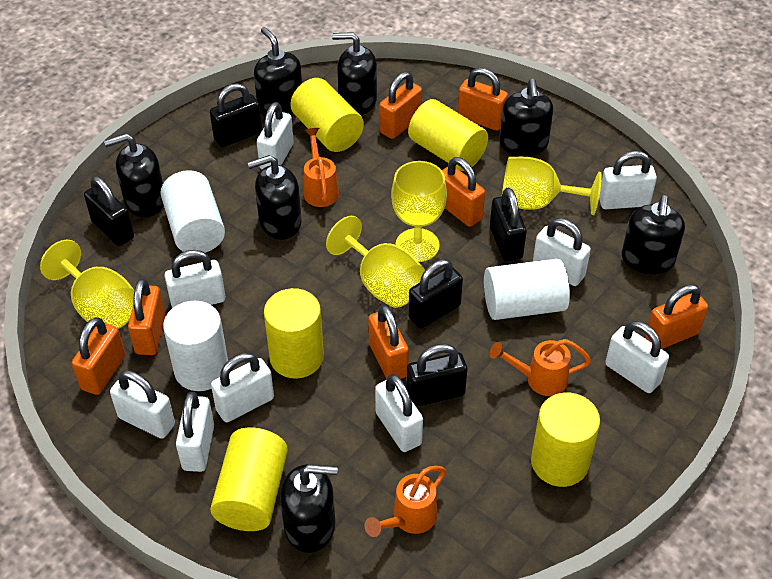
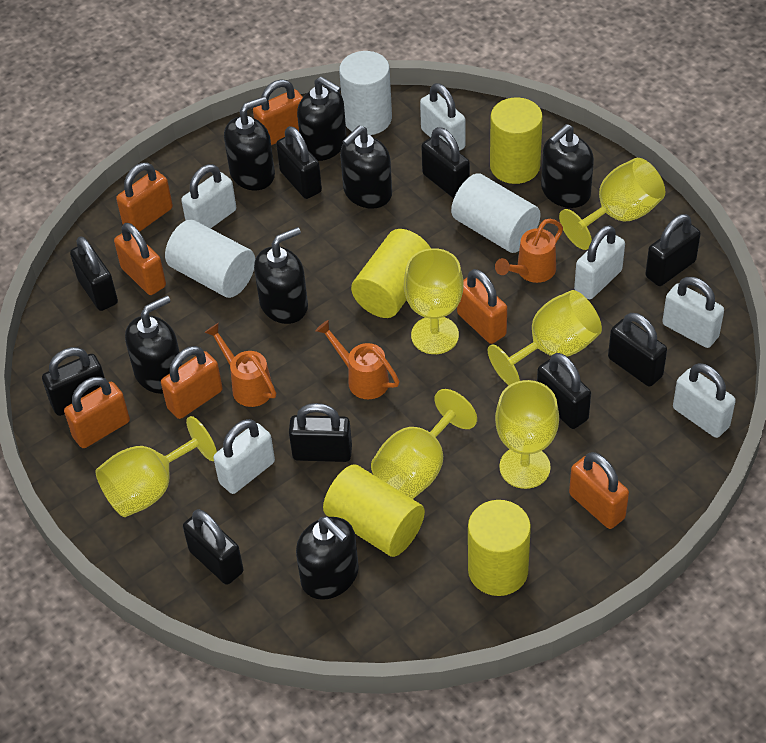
black padlock: [84,176,134,246] [210,83,262,147] [406,344,467,407] [408,259,463,329] [490,188,527,261] = 5 -> [42,347,105,416] [70,236,118,311] [183,509,244,585] [276,126,322,199] [289,403,352,462] [421,127,470,198] [537,353,591,429] [608,313,667,387] [645,214,701,286] = 9
white padlock: [110,370,175,439] [165,250,225,308] [176,392,214,472] [211,353,274,422] [257,102,294,169] [375,374,423,452] [533,218,591,286] [599,151,657,209] [605,321,669,393] = 9 -> [181,164,236,228] [213,419,275,494] [420,83,466,151] [574,225,625,299] [662,277,724,348] [673,363,736,438] = 6
yellow cylinder: [210,428,288,531] [264,288,324,379] [290,78,364,152] [408,99,488,171] [531,393,600,487] = 5 -> [323,464,425,557] [351,229,431,318] [468,500,531,596] [490,97,543,184] = 4
yellow goblet: [40,240,134,329] [326,216,425,308] [391,161,447,262] [502,157,602,215] = 4 -> [96,416,217,517] [371,389,477,499] [404,248,464,354] [488,290,602,385] [495,380,559,489] [559,158,665,250] = 6

